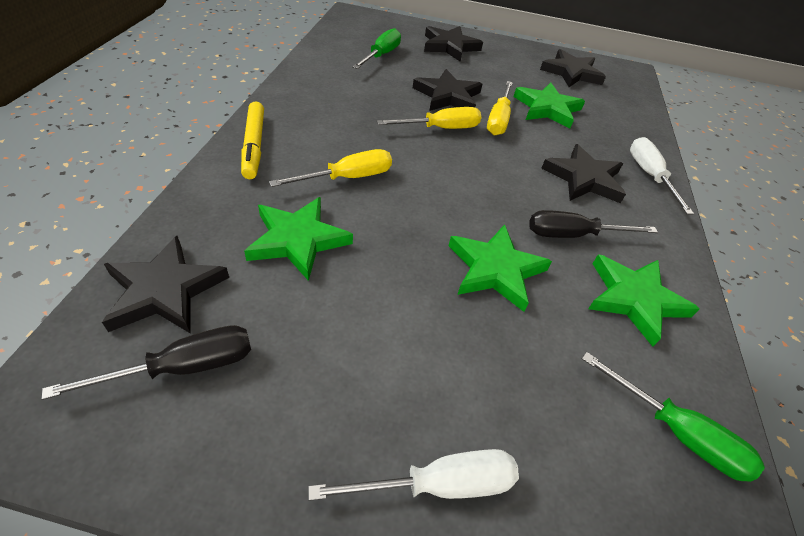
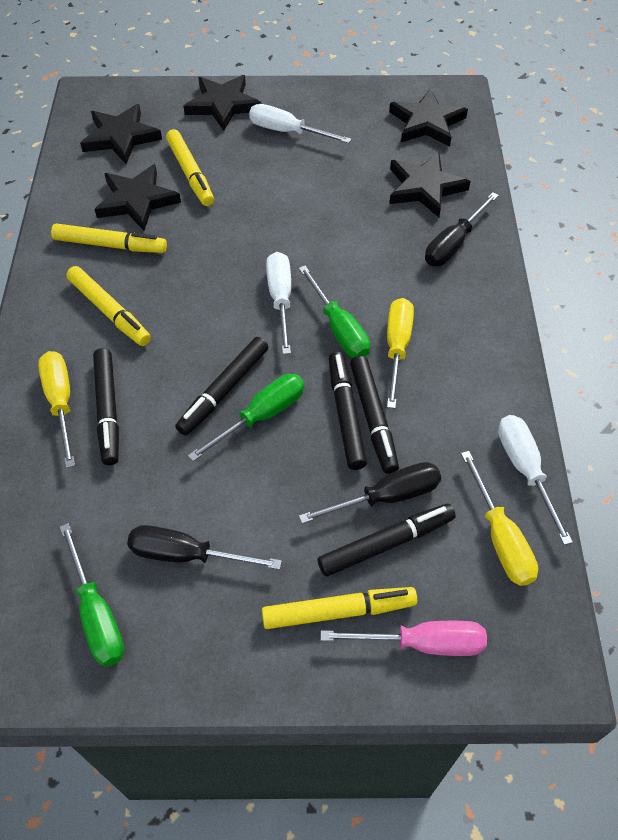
black marker: none = 0 -> [93,348,119,465] [175,337,268,436] [318,504,456,577] [329,352,367,470] [350,356,399,474] = 5
black screwdriver: [41,325,251,400] [529,210,658,238] = 2 -> [127,525,282,570] [299,462,441,524] [425,192,499,266] = 3
green screwdriver: [352,28,401,69] [582,352,765,482] = 2 -> [60,523,124,667] [188,374,304,462] [299,266,370,358] = 3
green star: [244,197,353,281] [448,224,552,312] [513,83,585,129] [588,254,699,347] = 4 -> none = 0
pink screwdriver: none = 0 -> [320,621,487,656] = 1
white screwdriver: [308,449,519,501] [630,137,694,215] = 2 -> [249,104,351,143] [266,252,291,354] [498,415,573,545] = 3
yellow marker: [241,101,264,179] = 1 -> [51,223,167,253] [66,266,151,346] [166,129,214,206] [262,587,417,629] = 4

